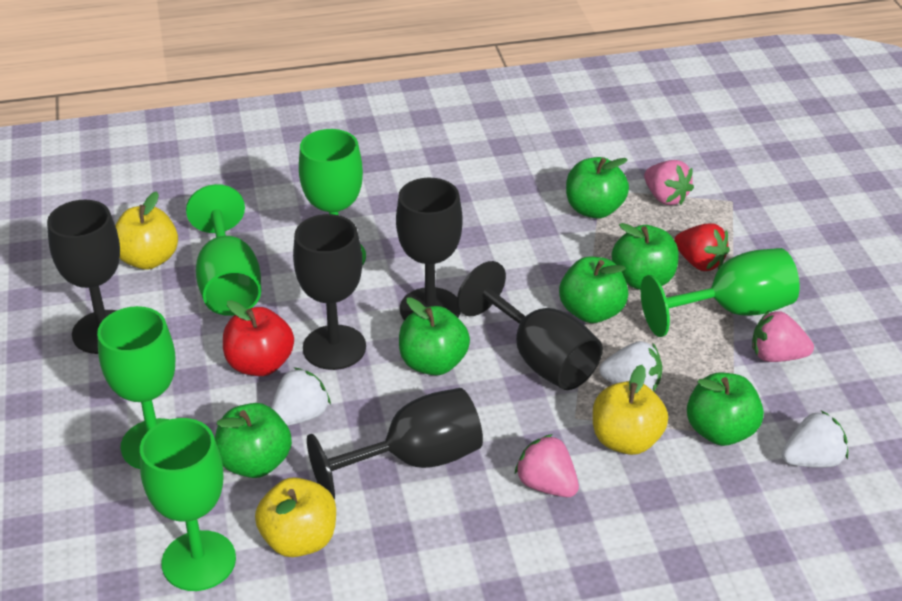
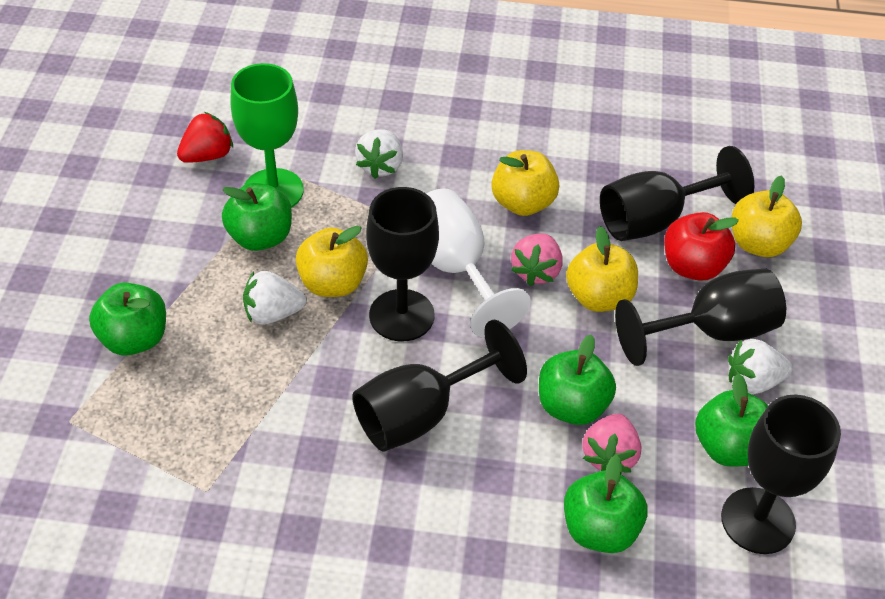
green apple: [215,403,292,478] [399,297,470,375] [559,257,628,323] [566,157,629,219] [612,223,679,290] [687,373,764,446] = 6 -> [89,283,166,356] [222,183,292,251] [539,334,616,425] [564,455,648,553] [695,373,768,467] = 5
green goblet: [97,306,175,469] [140,418,236,591] [186,184,261,316] [299,129,366,266] [641,248,800,337] = 5 -> [230,63,304,208] = 1
pink strawberry: [514,434,579,497] [644,160,694,205] [752,310,814,362] = 3 -> [511,233,563,286] [582,414,641,473] = 2
white goblet: none = 0 -> [426,188,531,338] = 1
yellow apple: [115,191,178,270] [255,477,336,557] [593,365,668,455] = 3 -> [296,226,368,297] [491,150,559,216] [566,226,638,312] [732,175,802,257] = 4

